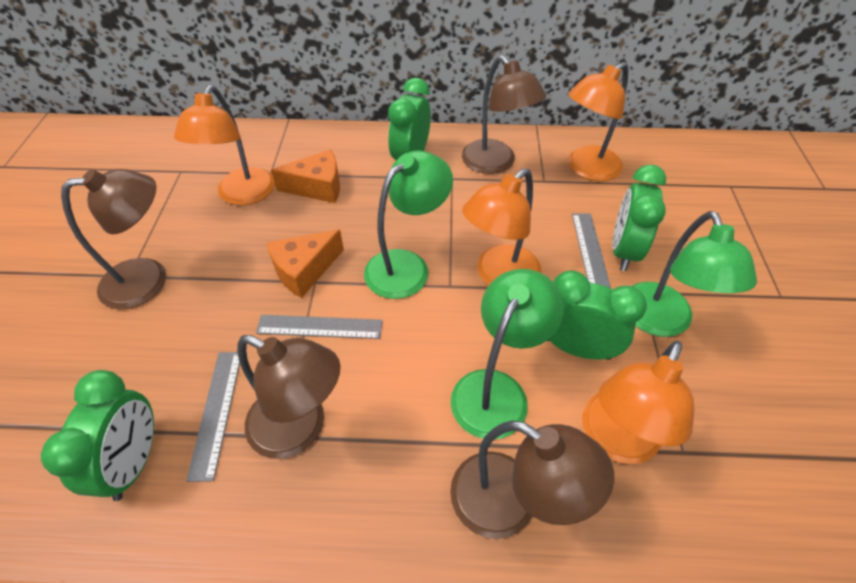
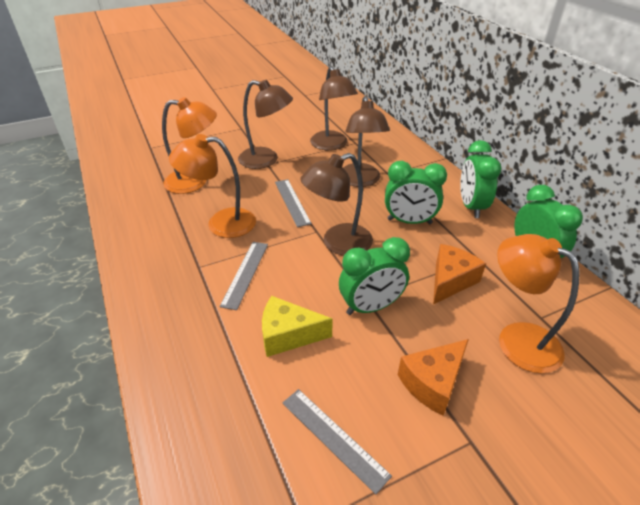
green lamp: [364,151,453,299] [451,269,564,439] [632,211,757,337] = 3 -> none = 0
orange lamp: [174,85,275,206] [462,168,541,286] [568,62,629,181] [582,341,694,464] = 4 -> [162,97,217,194] [169,134,256,238] [497,234,579,373] = 3
yellow cheese: none = 0 -> [262,296,333,357] = 1

